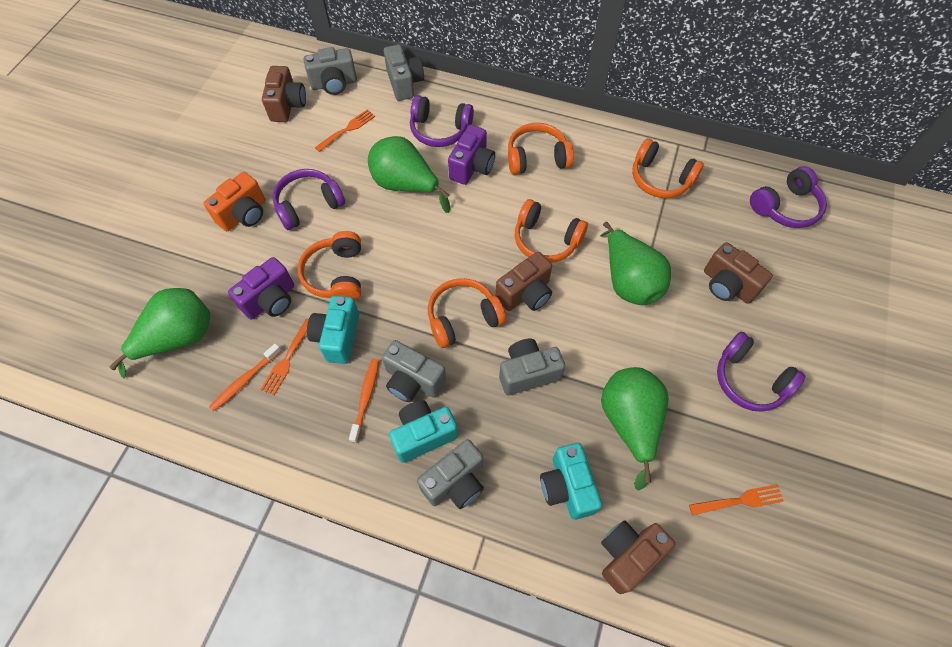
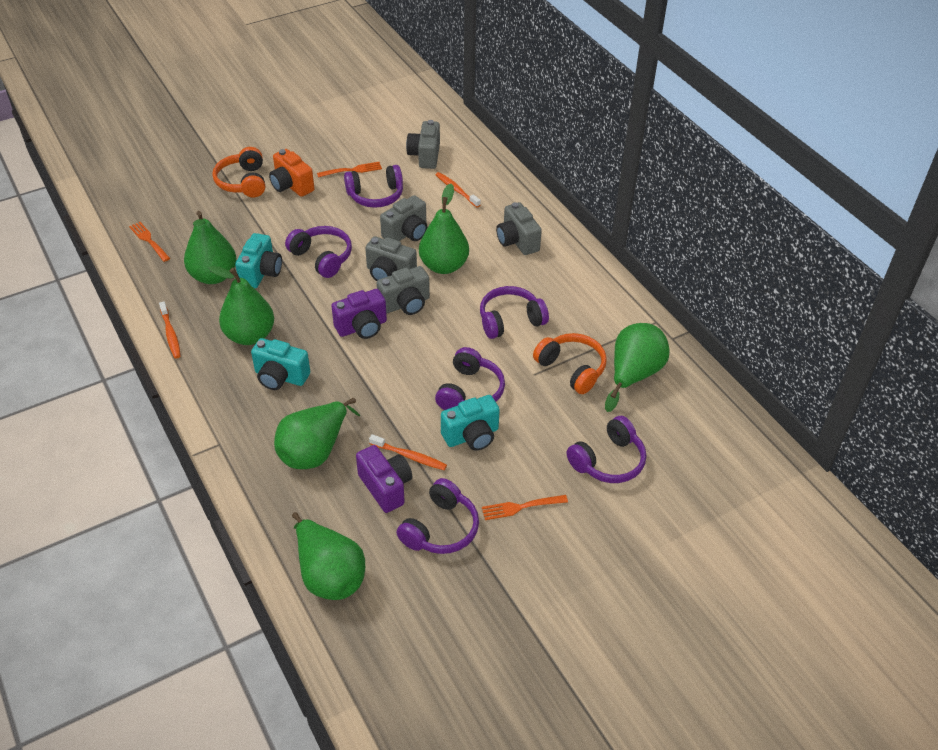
brown camera: [262,66,306,122] [496,252,552,311] [601,520,675,594] [704,242,773,304] = 4 -> none = 0
green pear: [109,288,210,378] [368,136,450,213] [600,222,671,305] [601,367,669,490] = 4 -> [184,211,237,284] [209,266,274,345] [274,398,360,469] [292,512,365,600] [419,184,469,274] [605,323,670,412] = 6
orange headphones: [297,231,361,301] [428,278,506,348] [508,123,574,175] [515,199,588,263] [632,138,704,198] = 5 -> [212,147,265,197] [533,333,607,394] = 2
orange toothbrush: [209,344,281,412] [349,359,379,443] = 2 -> [159,301,181,359] [369,434,447,470] [435,172,481,208] = 3
purple headphones: [273,169,345,230] [410,95,474,147] [717,332,806,412] [750,166,827,228] = 4 -> [285,226,352,278] [344,165,403,208] [396,478,479,554] [435,347,505,410] [480,286,549,339] [567,416,646,483] = 6

